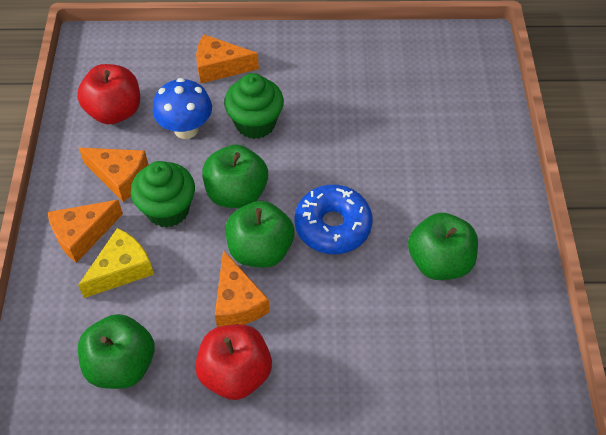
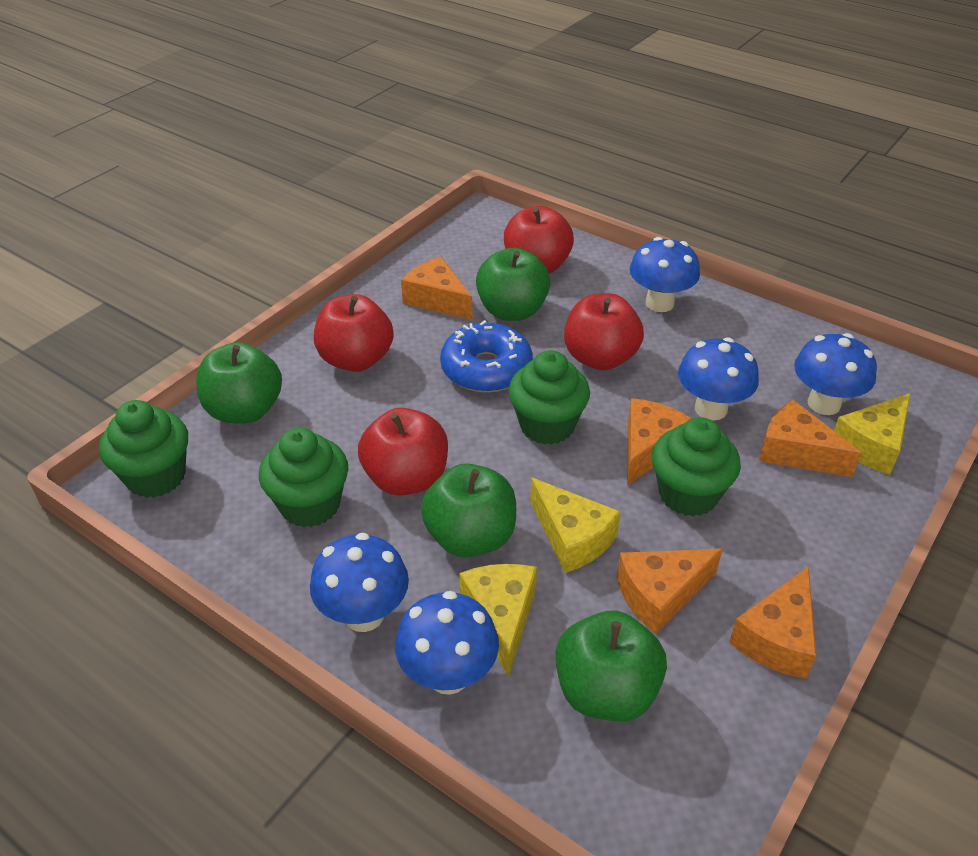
blue mushroom: [153,78,212,139] = 1 -> [310,533,409,632] [395,591,499,695] [630,237,700,312] [678,337,759,421] [794,333,877,415] = 5
green cupcake: [131,161,195,228] [224,73,284,139] = 2 -> [99,400,188,498] [259,428,348,528] [508,350,590,445] [652,417,741,516] = 4
orange cheese: [48,200,123,263] [79,148,149,202] [196,34,259,83] [215,250,270,327] = 4 -> [401,256,472,320] [617,549,723,634] [627,398,692,485] [729,566,817,679] [759,400,861,477] = 5
red apple: [77,64,140,124] [195,324,272,400] = 2 -> [314,294,394,372] [358,408,448,496] [504,206,574,274] [564,293,644,370] = 4
yellow cheese: [78,228,154,298] = 1 -> [459,564,537,677] [530,478,621,573] [834,393,910,475] = 3

